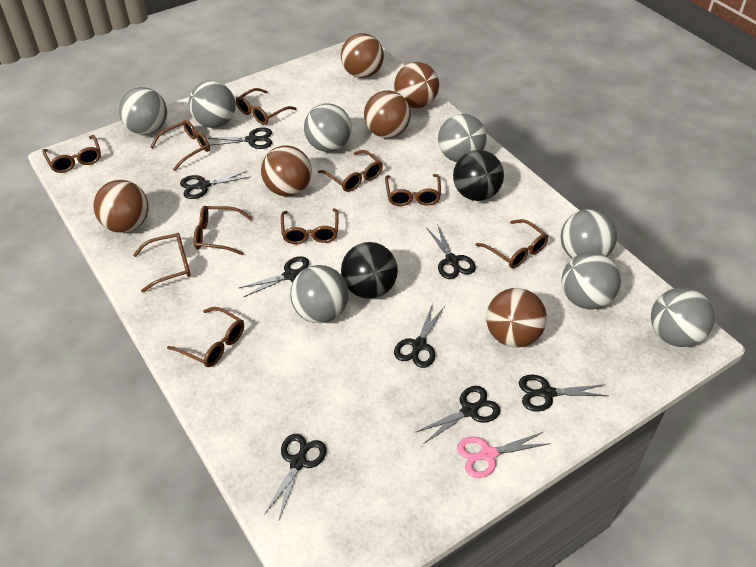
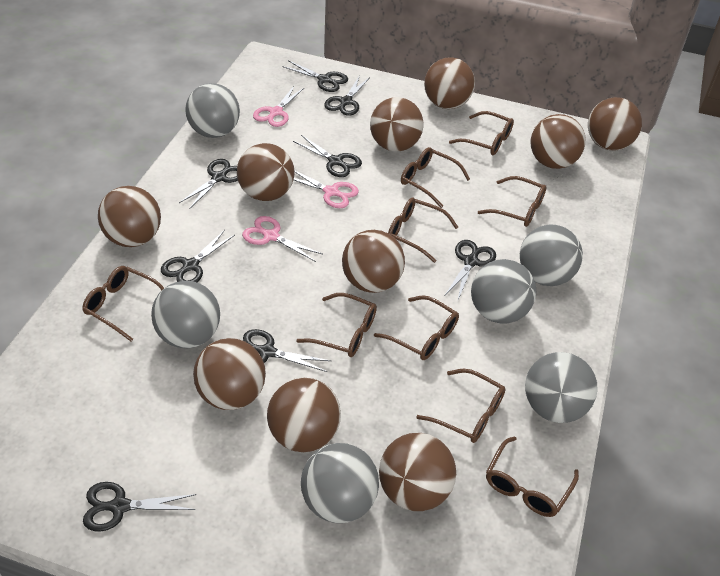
black ball: [341,242,398,299] [453,150,504,201] = 2 -> none = 0
brown ball: [93,180,149,233] [261,145,312,196] [341,33,384,78] [364,90,411,138] [394,62,439,108] [486,288,547,347] = 6 -> [98,186,161,247] [193,338,266,410] [237,143,295,201] [267,378,341,452] [342,230,405,293] [370,97,424,151] [379,433,456,511] [424,57,475,109] [530,114,585,169] [588,97,642,151] = 10
brown glasses: [42,135,101,173] [133,233,191,293] [150,120,210,171] [167,307,244,367] [194,206,252,255] [236,88,297,125] [281,208,339,244] [318,150,383,192] [385,174,441,206] [476,219,548,268] = 10 -> [82,266,164,341] [296,293,377,357] [374,296,459,360] [388,198,458,263] [401,147,470,208] [416,369,506,443] [449,111,514,155] [478,176,547,227] [486,436,579,517] = 9
grey ball: [119,87,167,135] [189,81,236,128] [290,265,349,323] [304,103,352,152] [438,114,487,162] [561,209,617,258] [561,252,621,309] [651,287,715,347] = 8 -> [151,281,220,348] [185,83,240,138] [301,443,379,523] [471,259,536,323] [520,224,583,286] [525,352,598,423] = 6
pink scissors: [457,432,550,478] = 1 -> [242,216,322,262] [253,86,304,127] [293,170,359,208] = 3

